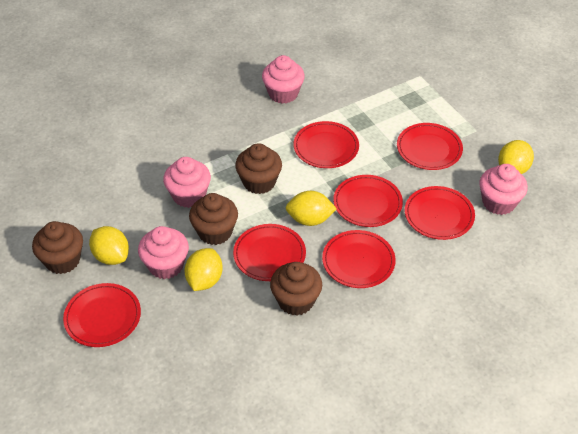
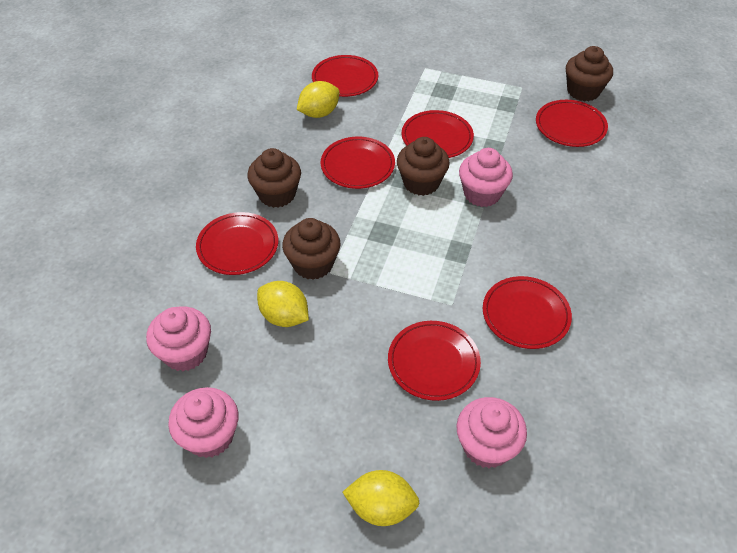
yellow lemon: [89,226,129,265] [185,248,223,291] [286,191,337,226] [498,140,534,174] = 4 -> [257,281,309,327] [297,81,340,118] [343,470,420,526] = 3

